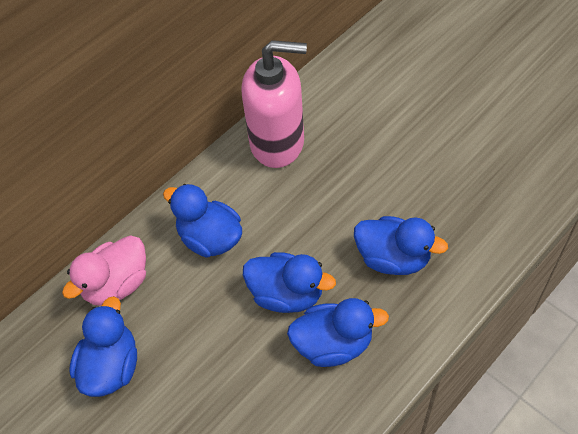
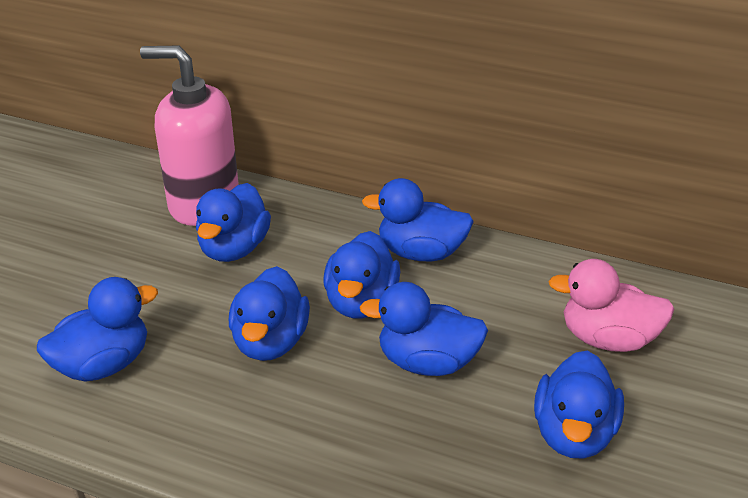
blue duck: [69,296,137,397] [163,184,242,258] [243,252,336,313] [287,298,389,367] [354,216,448,275] = 5 -> [37,277,158,382] [196,183,271,262] [229,266,310,361] [323,231,401,319] [360,282,488,376] [362,178,474,261] [534,350,624,459] = 7

